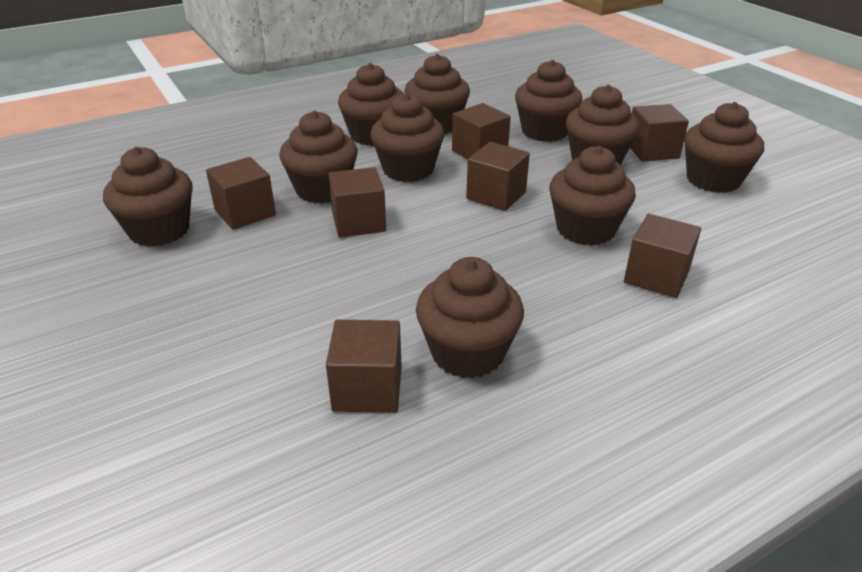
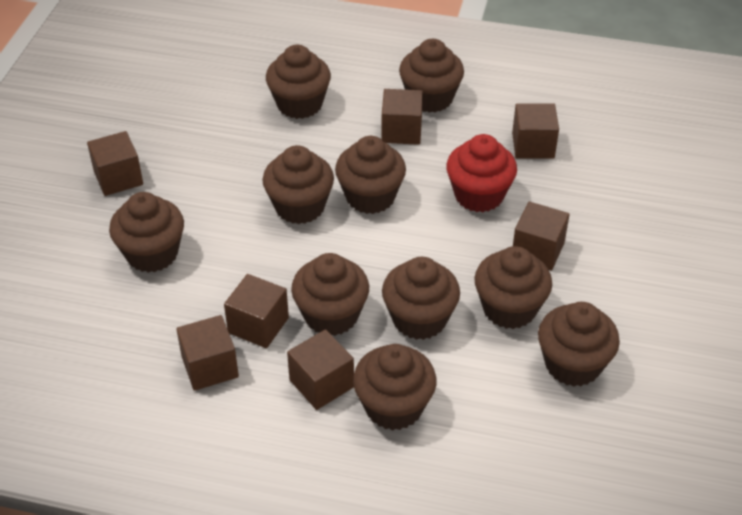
red cupcake: none = 0 -> [446,134,517,212] = 1

